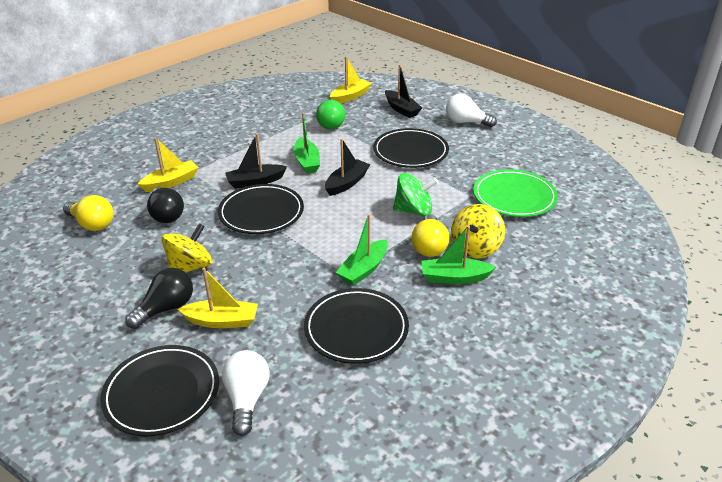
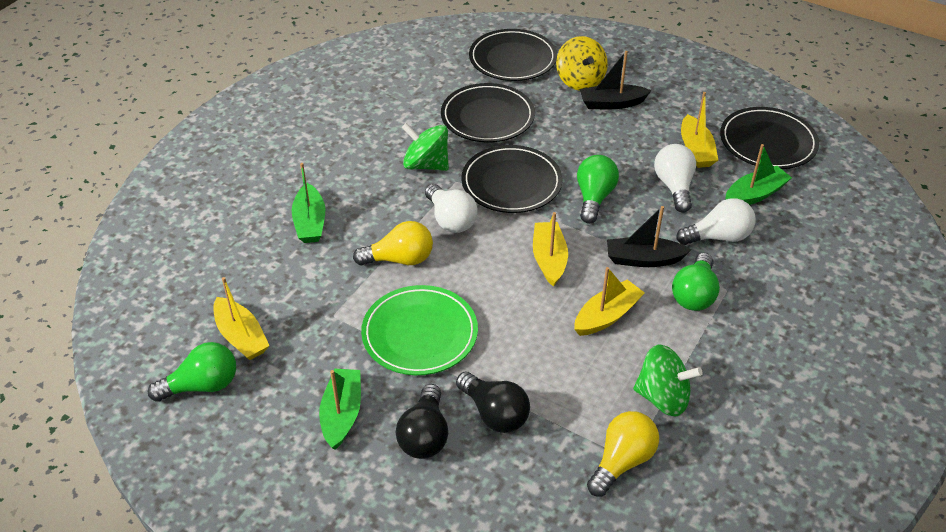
black boat: [225,133,287,189] [325,139,371,196] [385,64,422,118] = 3 -> [580,51,652,109] [607,206,691,267] = 2
green light bulb: [316,100,345,129] = 1 -> [148,342,236,402] [577,155,619,224] [672,253,720,311] = 3
green spinning top: [393,173,438,217] = 1 -> [402,123,449,171] [633,344,703,416] = 2
white light bulb: [222,350,269,436] [446,94,497,127] = 2 -> [425,184,478,233] [654,144,696,213] [676,198,755,245] = 3
yellow boat: [138,137,199,192] [177,268,258,328] [330,56,372,103] = 3 -> [213,277,269,360] [533,212,568,287] [574,267,645,336] [681,92,718,168] = 4
yellow spinning top: [161,223,213,273] [451,204,505,258] = 2 -> [556,36,608,91] = 1

